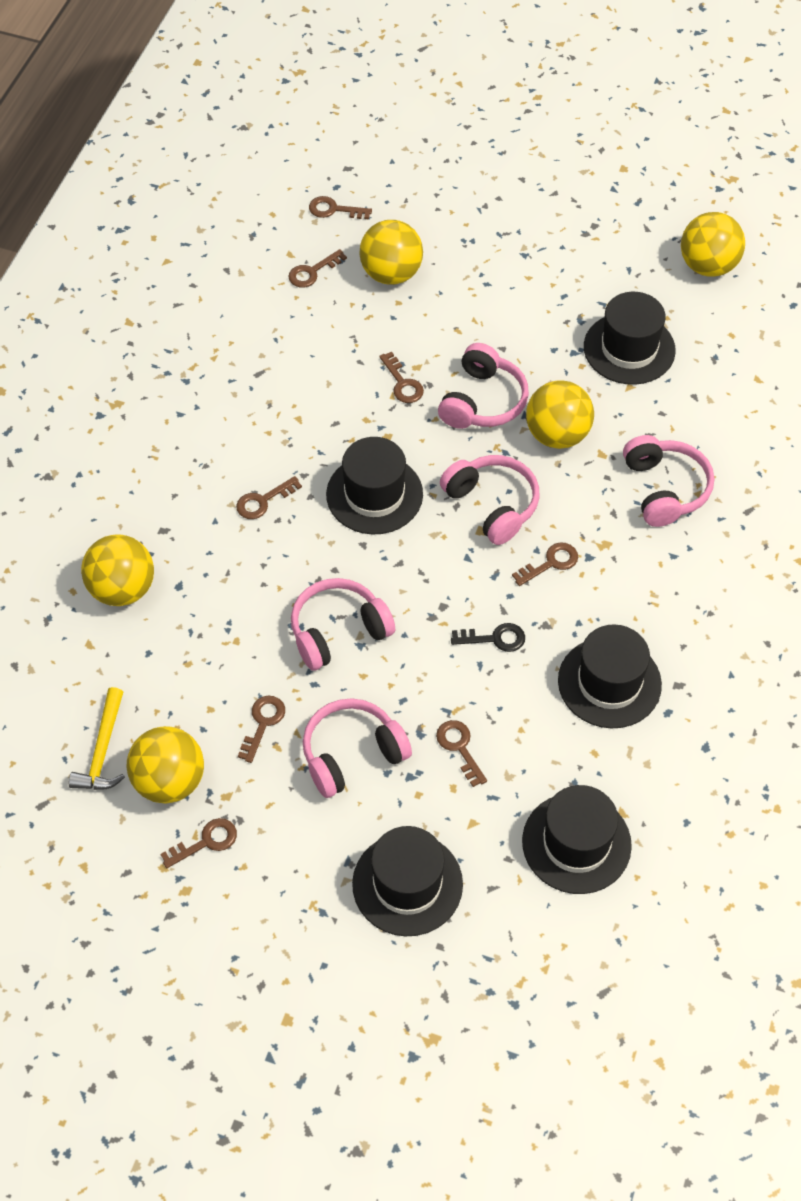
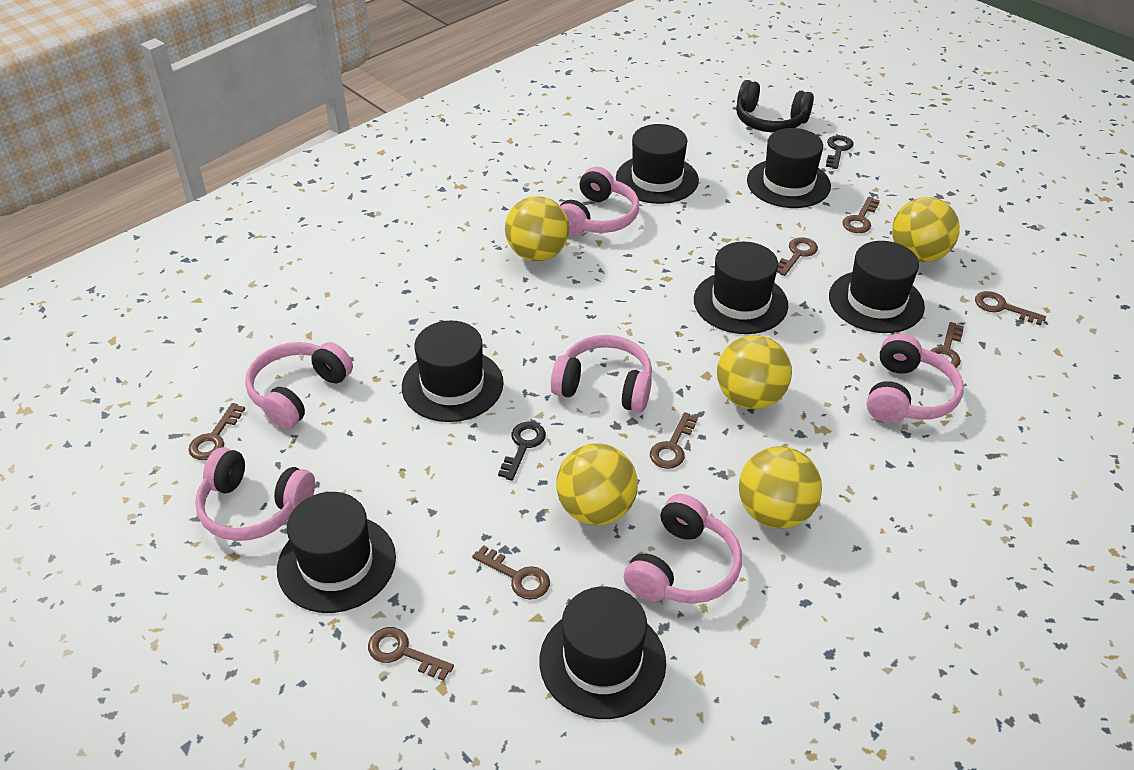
black hat: [326,437,423,535] [352,826,463,936] [522,785,632,894] [558,624,662,728] [584,292,676,385] = 5 -> [277,492,396,613] [402,321,504,422] [539,587,666,719] [616,124,699,204] [694,242,788,334] [747,128,831,208] [829,241,925,333] = 7
black headphones: none = 0 -> [736,80,814,132] = 1
black key: [451,623,525,652] = 1 -> [498,422,546,481] [826,135,853,169] = 2
pink headphones: [291,578,395,671] [303,698,412,798] [438,343,529,429] [440,455,540,545] [623,435,714,527] = 5 -> [195,447,315,541] [245,342,353,429] [551,335,652,413] [560,167,639,236] [624,494,742,604] [867,333,964,423] = 6
yellow hammer: [69,687,125,790] = 1 -> none = 0

